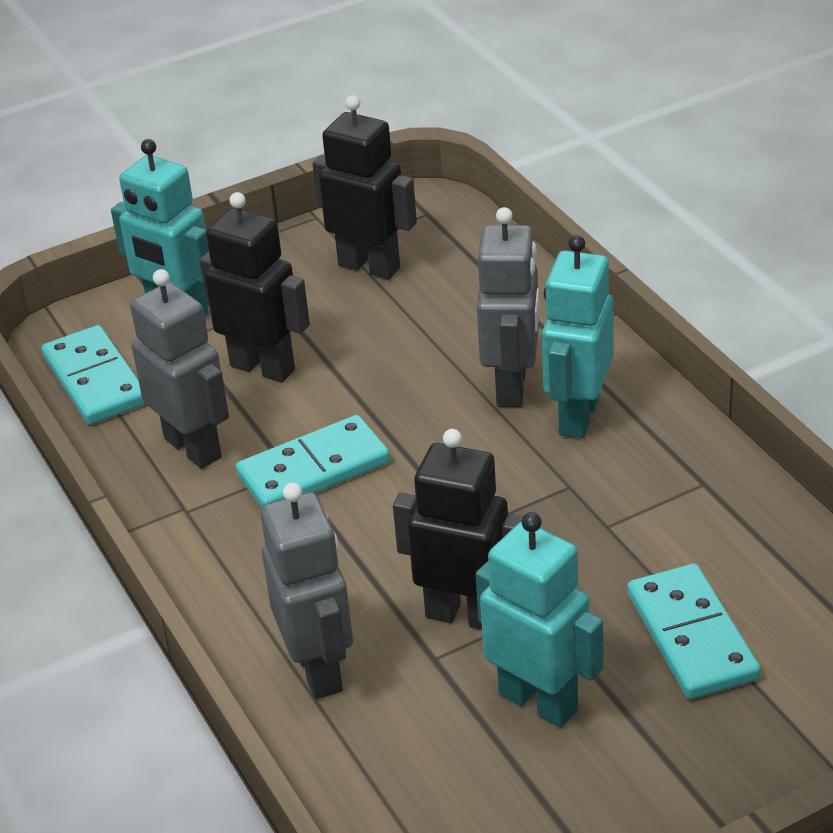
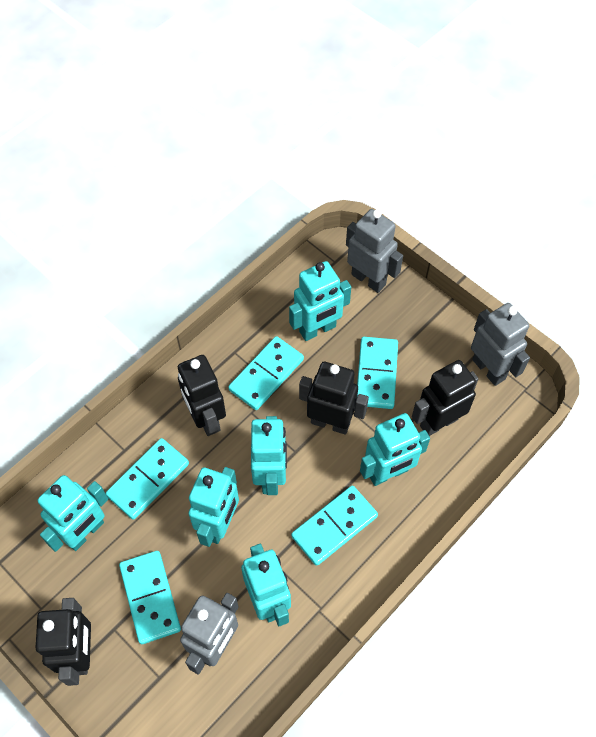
black robot: [199,192,310,383] [312,95,417,279] [393,429,523,630] = 3 -> [36,598,91,686] [178,355,226,436] [299,362,369,435] [412,360,478,436] = 4
turquoise domino: [42,325,145,425] [236,415,390,508] [627,564,761,699] = 3 -> [106,438,189,520] [119,551,181,644] [228,336,304,410] [291,486,378,566] [357,337,398,409] = 5
turquoise robot: [111,139,209,316] [476,512,604,727] [542,235,614,439] = 3 -> [37,475,108,552] [188,467,239,547] [241,544,291,626] [251,416,287,495] [289,261,351,341] [360,413,430,486] = 6

